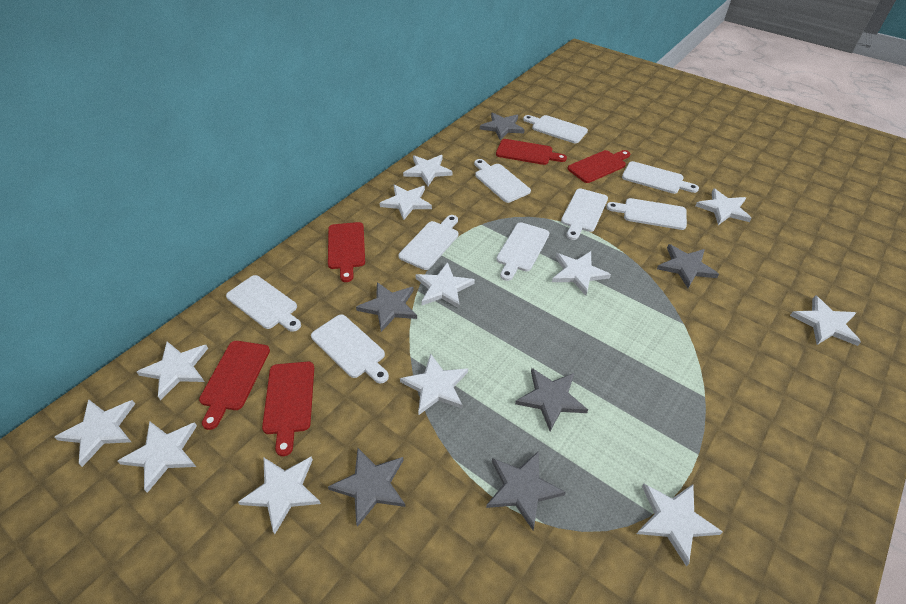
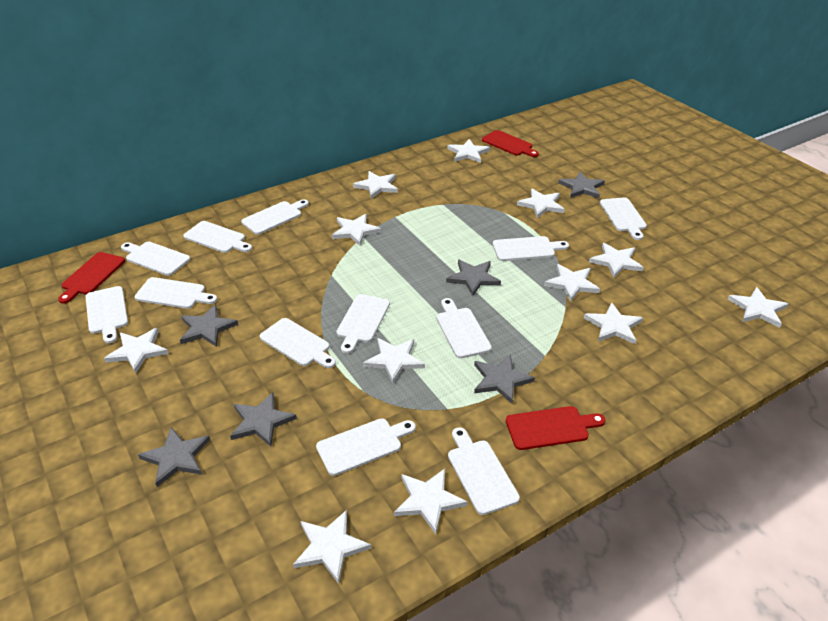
red cutting board: [199,341,270,430] [262,362,314,456] [328,222,365,282] [496,139,567,165] [568,150,630,183] = 5 -> [58,252,125,304] [482,130,539,157] [506,406,606,450] = 3
white cutting board: [226,275,301,332] [311,314,389,384] [398,215,458,270] [474,159,531,203] [496,222,549,281] [523,115,588,143] [561,189,608,240] [606,198,687,230] [622,161,699,194] = 9 -> [85,286,128,343] [121,242,190,276] [134,277,217,309] [183,221,252,253] [241,199,309,235] [260,318,336,368] [316,418,416,476] [336,294,390,354] [436,298,492,358] [448,427,520,515] [493,236,569,261] [600,197,647,240] = 12

